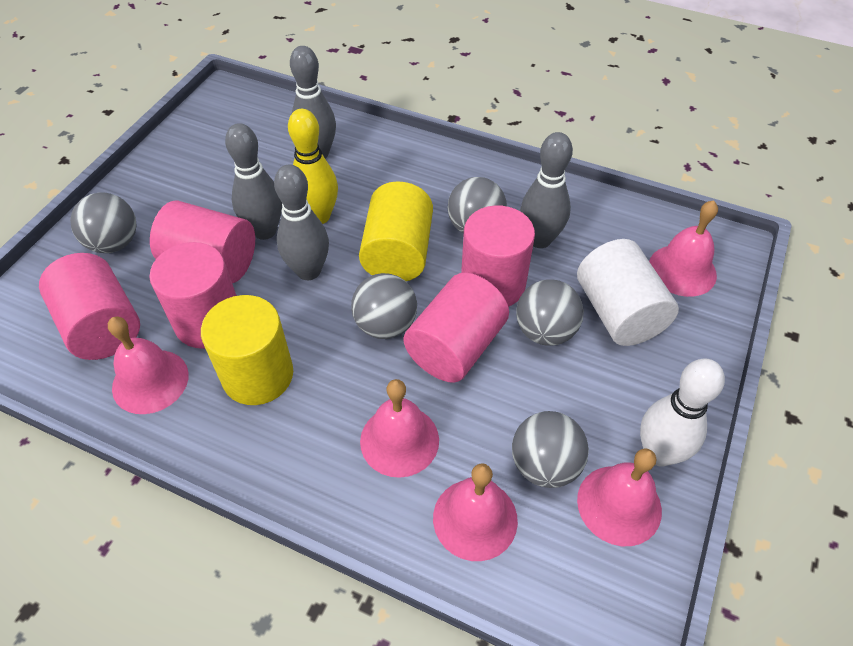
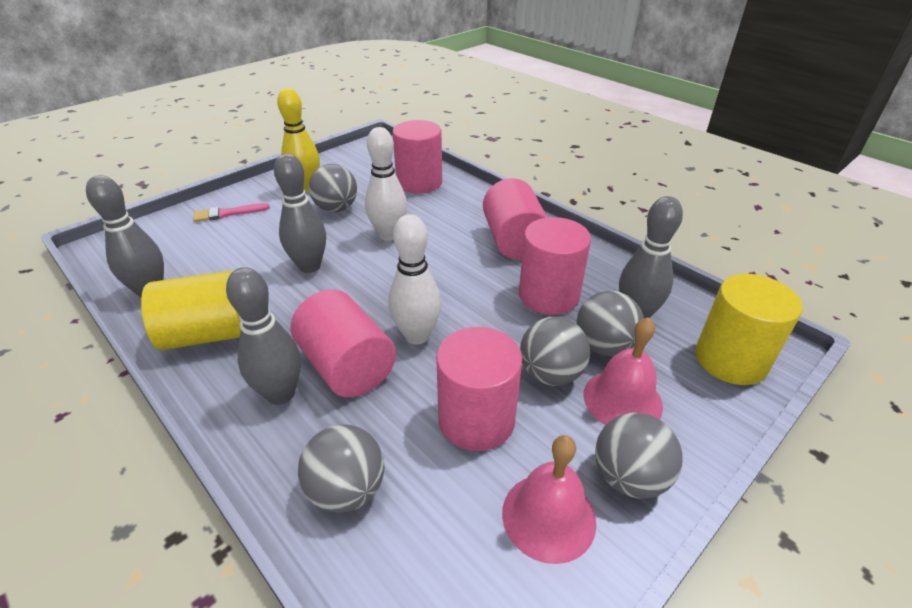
pink bell: [108,317,189,414] [360,379,439,478] [433,463,518,561] [577,448,662,546] [649,200,718,297] = 5 -> [502,435,596,564] [584,317,663,425] = 2
pink brush: none = 0 -> [193,203,270,222] = 1
white bowling pin: [640,359,725,467] = 1 -> [365,127,407,241] [388,214,441,345] = 2
white cylinder: [577,239,679,346] = 1 -> none = 0

